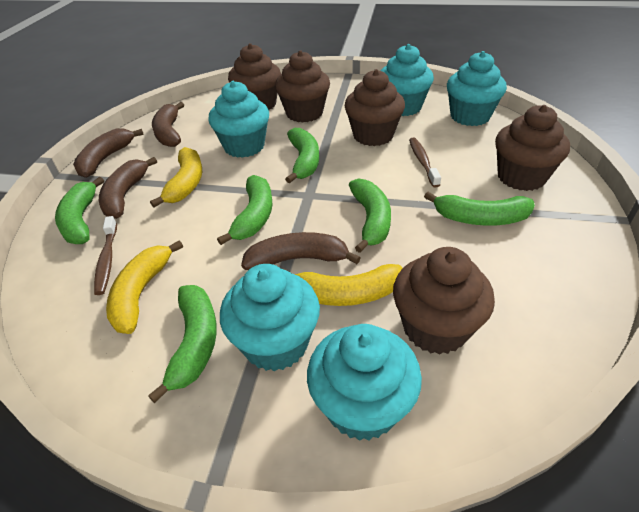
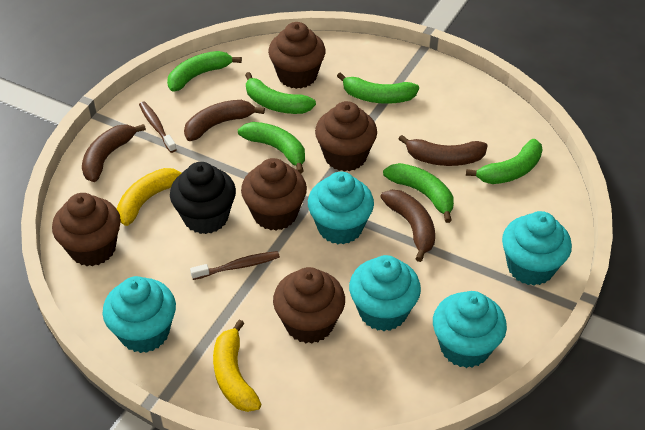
black cupcake: none = 0 -> [170,162,236,234] = 1
yellow banana: [106,240,183,334] [150,147,202,207] [284,264,403,306] = 3 -> [117,168,183,226] [213,319,262,412] = 2

